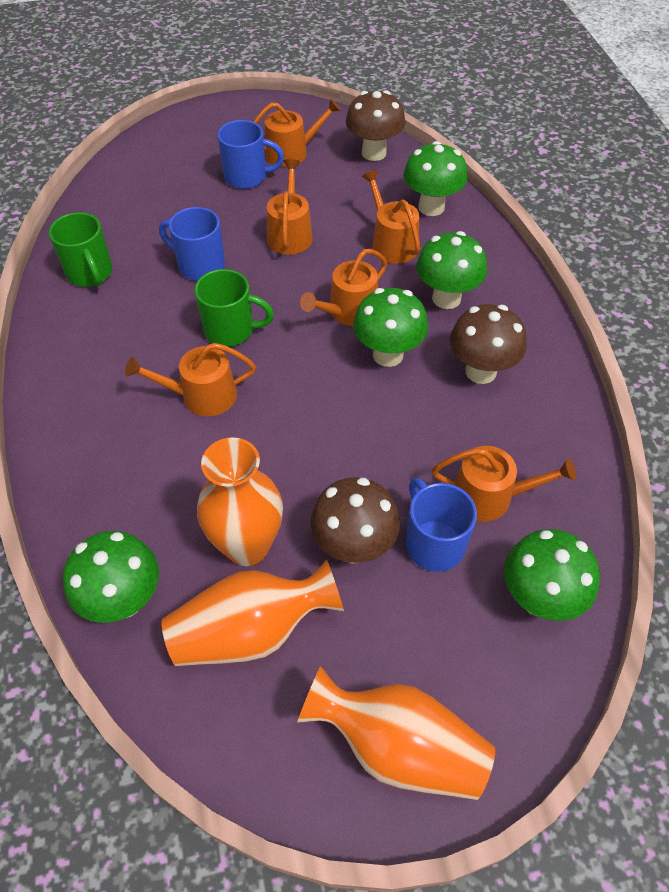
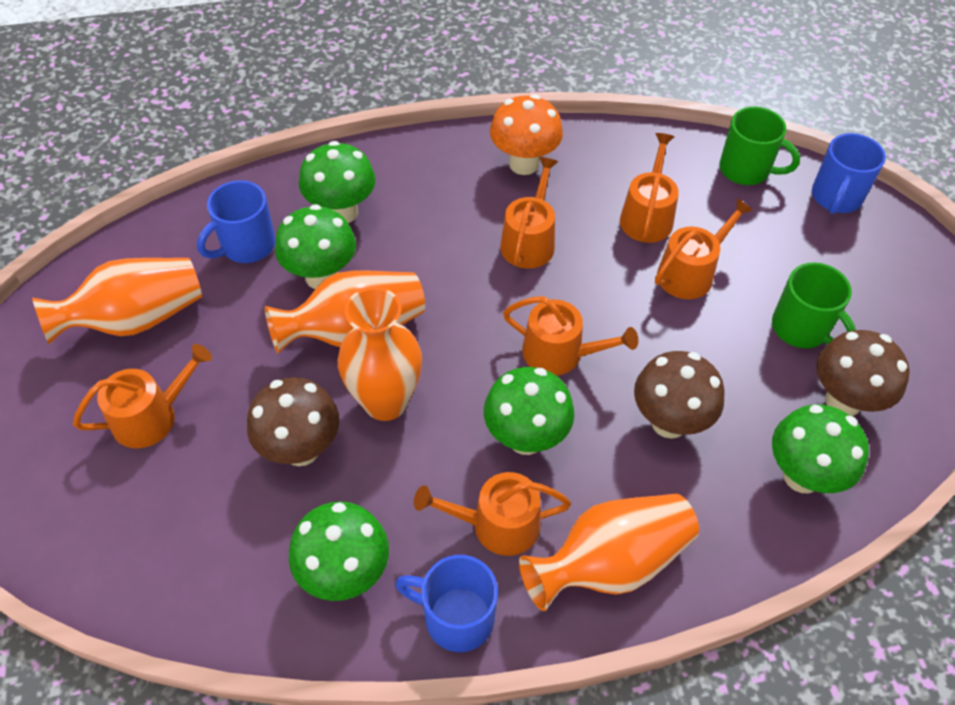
orange mushroom: none = 0 -> [490,94,563,175] = 1
orange vase: [161,560,344,666] [197,437,283,566] [297,666,495,800] = 3 -> [32,258,202,344] [265,270,425,353] [338,287,422,421] [519,494,699,611] = 4

